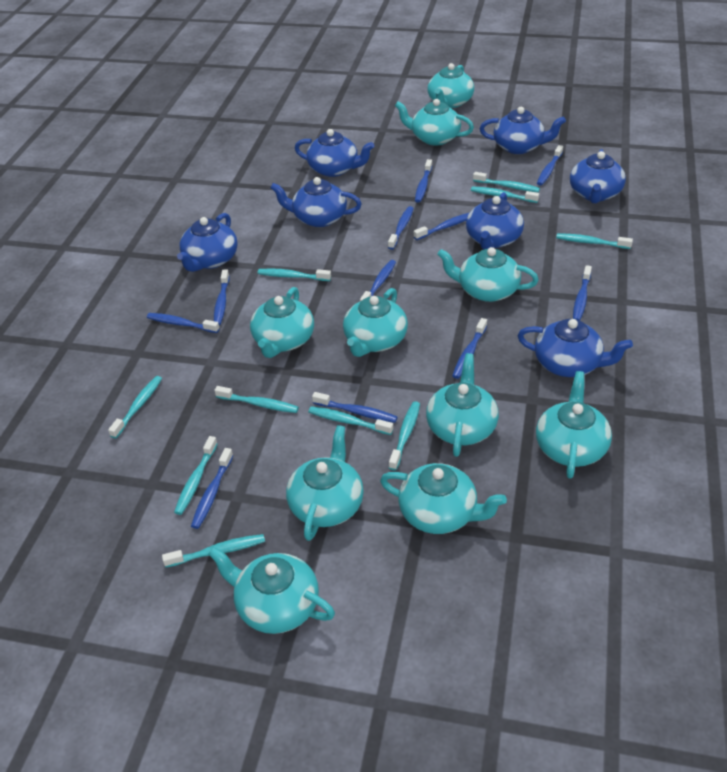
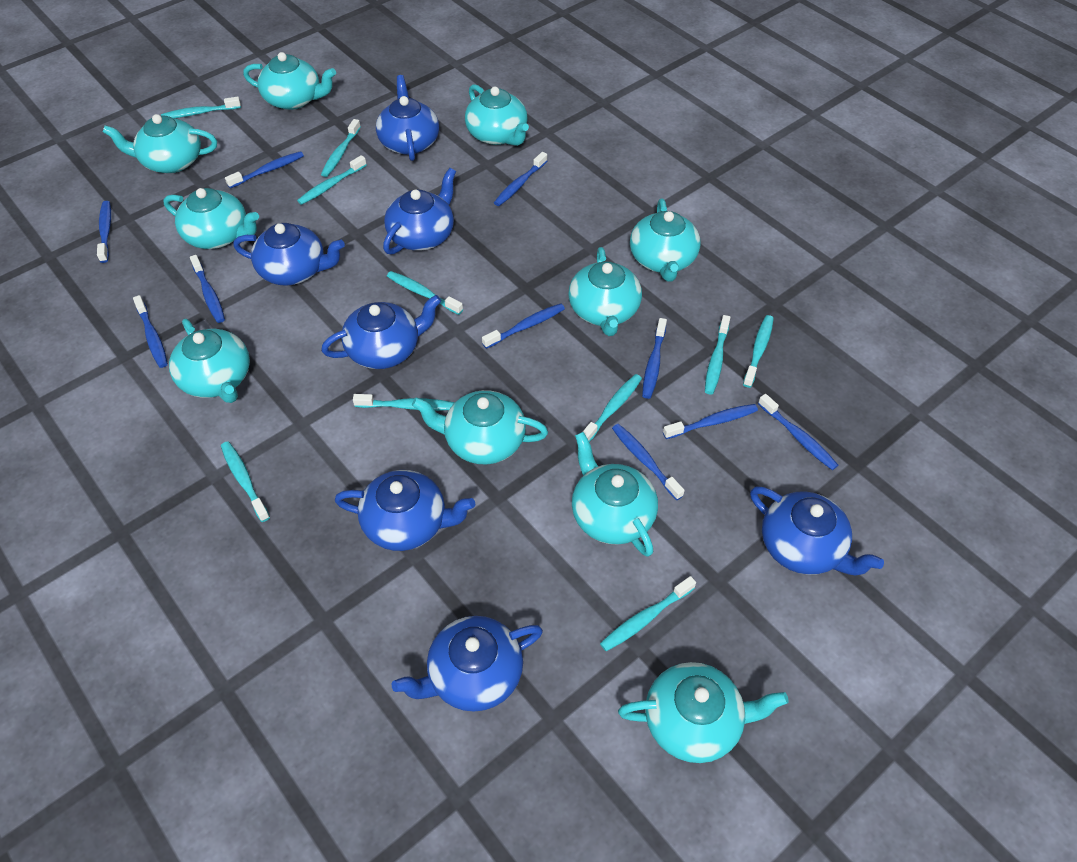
blue toothbrush: [147,313,220,333] [191,448,233,529] [214,270,230,325] [312,392,397,423] [360,260,396,301] [388,206,414,250] [414,213,469,240] [415,159,432,203] [452,318,487,379] [537,145,563,186] [573,265,592,321] = 11 -> [97,201,111,263] [133,295,168,368] [190,255,225,323] [225,151,304,188] [482,303,565,349] [494,152,547,206] [612,424,685,500] [642,318,667,399] [663,404,758,439] [758,394,838,470] = 10

